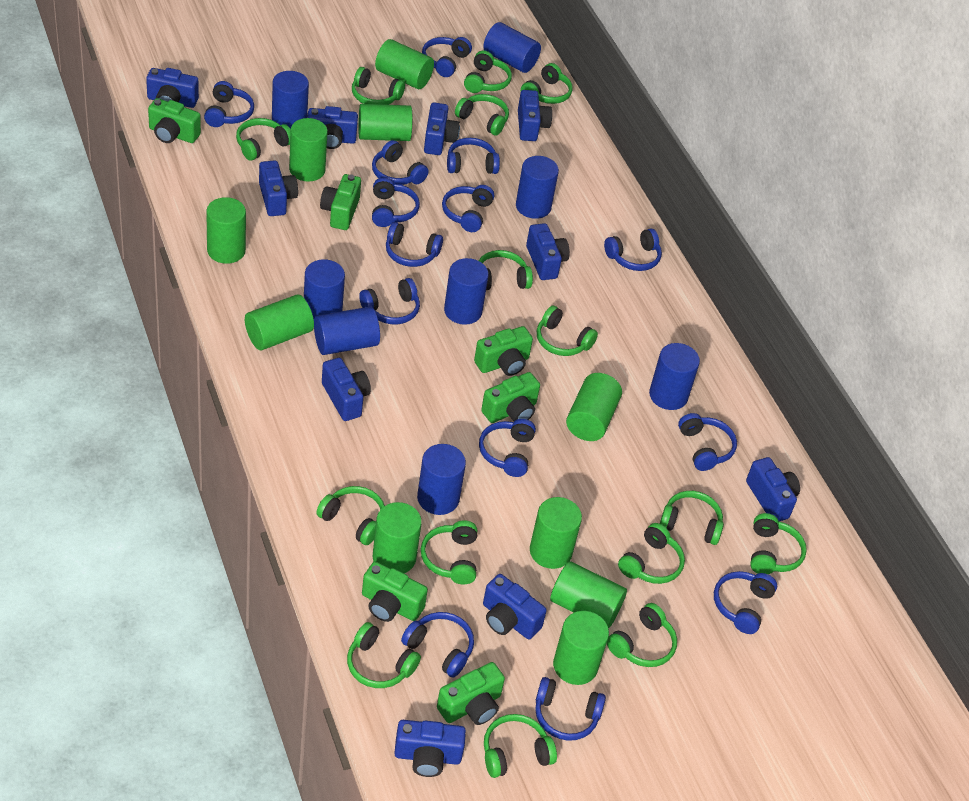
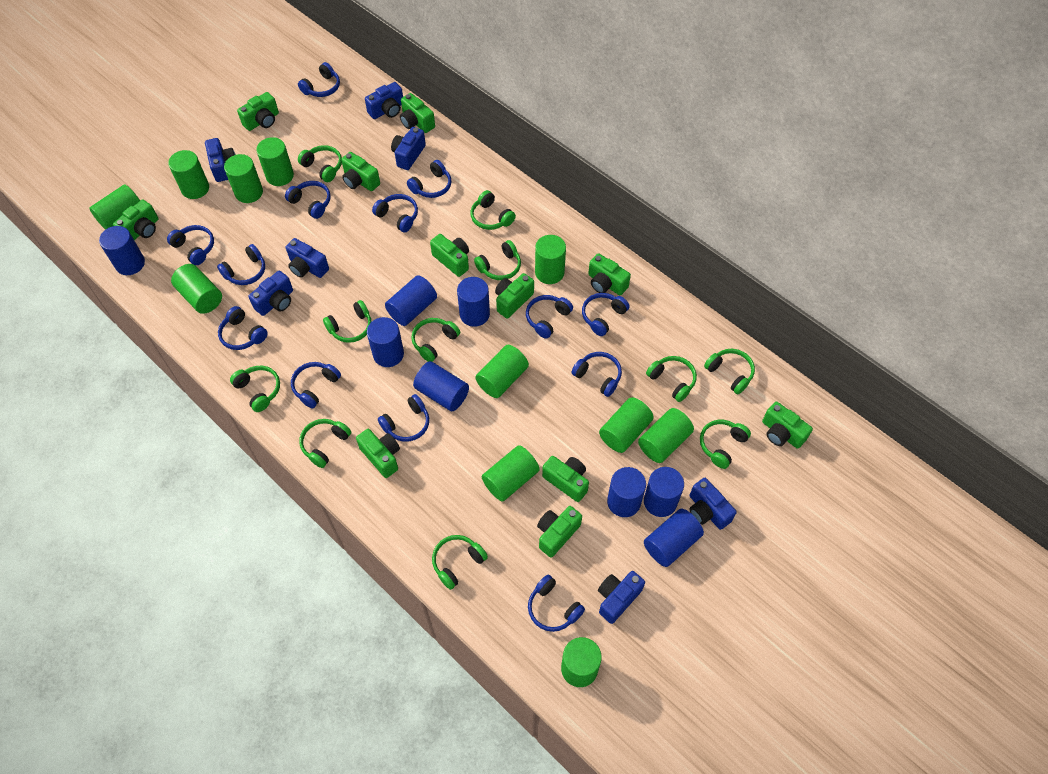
blue camera: [146,68,199,108] [259,160,298,216] [307,106,358,149] [322,358,371,421] [394,720,466,777] [424,103,460,155] [483,574,547,639] [518,90,552,141] [526,223,570,280] [746,457,800,521] = 10 -> [205,138,236,182] [248,271,293,316] [286,238,329,278] [365,82,403,119] [391,127,426,170] [598,571,645,624] [689,478,737,530] = 7
blue headphones: [204,81,254,127] [359,278,420,325] [372,140,429,185] [372,177,420,227] [386,222,443,267] [401,612,474,678] [422,37,472,77] [442,185,494,232] [447,138,500,174] [479,419,536,477] [535,677,606,741] [604,228,662,271] [678,413,737,471] [714,571,777,634] = 14 -> [167,225,214,265] [217,244,265,285] [218,306,268,350] [285,181,331,219] [291,362,341,409] [298,62,340,97] [372,194,418,232] [378,394,429,442] [407,160,451,198] [526,295,573,339] [528,575,585,632] [571,352,622,397] [582,293,630,336] = 13
green camera: [148,98,201,143] [320,174,361,230] [362,562,428,622] [437,662,505,725] [474,326,533,376] [481,372,540,423] = 6 -> [113,199,158,240] [237,92,279,131] [341,152,380,191] [356,429,400,478] [400,93,435,133] [430,234,469,277] [495,273,534,318] [537,506,582,558] [542,456,589,502] [588,253,631,295] [762,402,813,449] = 11
green cylinder: [206,197,246,264] [245,294,314,351] [289,118,328,182] [358,104,412,141] [373,502,422,573] [375,39,434,89] [530,497,582,569] [550,561,627,629] [553,611,609,685] [566,373,622,441] = 10 -> [89,184,140,230] [168,150,209,199] [171,264,222,314] [224,154,263,203] [256,137,294,186] [475,345,529,398] [482,445,540,501] [535,235,566,284] [561,637,602,687] [599,397,654,453] [638,408,694,463] = 11
green headphones: [236,118,291,161] [316,486,385,545] [347,622,421,688] [352,67,405,105] [421,521,477,584] [455,94,509,136] [464,50,512,93] [479,250,533,290] [484,714,557,778] [521,63,573,104] [537,306,598,356] [607,603,677,667] [618,523,685,584] [660,491,724,545] [750,513,807,574] = 15 -> [230,366,280,412] [298,145,342,182] [299,419,351,468] [323,300,371,343] [411,318,460,362] [432,535,488,590] [470,190,516,230] [474,240,521,280] [646,356,697,402] [700,420,751,469] [704,349,755,394] = 11

